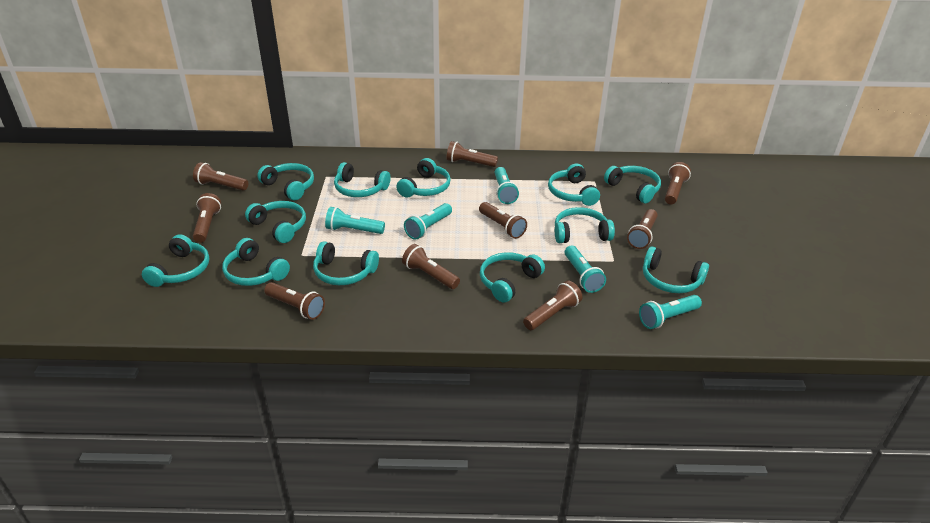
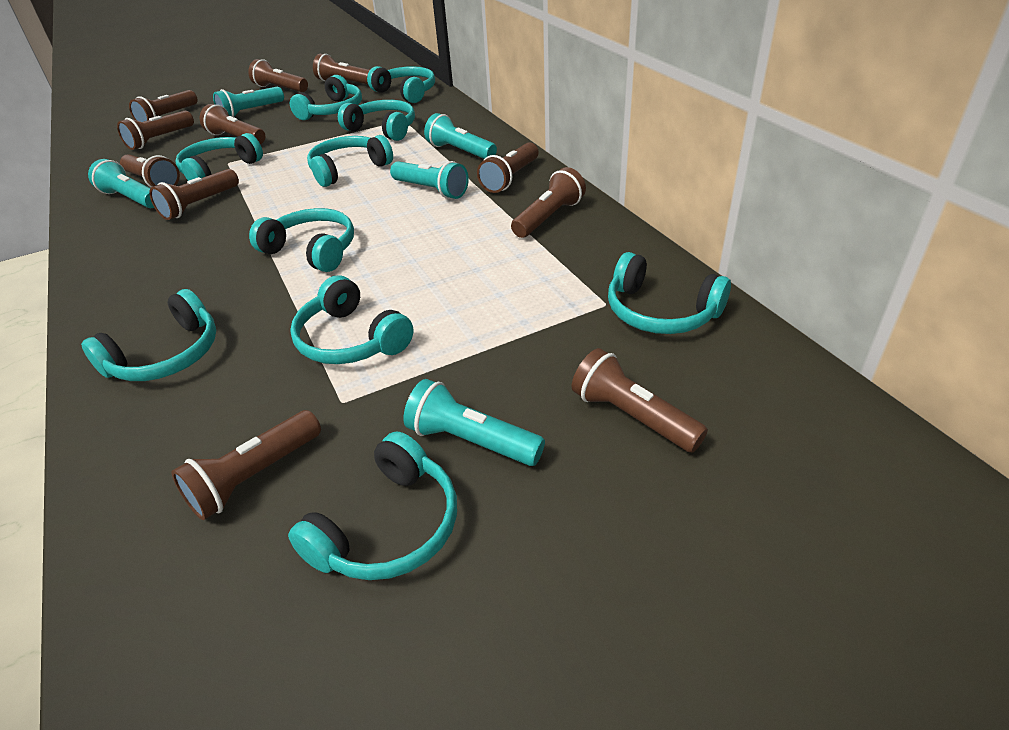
brown flashlight: [193,162,248,191] [193,193,221,243] [264,282,325,320] [402,244,460,289] [447,141,498,167] [479,202,527,239] [523,280,582,330] [627,209,657,249] [665,162,691,204] = 9 -> [117,111,194,150] [120,155,180,187] [129,90,198,122] [149,169,239,220] [171,410,321,520] [200,104,265,144] [248,59,308,92] [313,54,370,84] [477,142,539,193] [511,167,586,238] [572,348,708,453] = 11
turquoise headphones: [142,234,209,287] [222,238,290,286] [245,201,306,243] [257,163,314,200] [313,241,379,285] [334,162,391,197] [396,158,451,198] [480,252,545,303] [548,164,600,206] [555,207,615,243] [604,166,661,203] [643,246,709,293] = 12 -> [81,289,216,381] [175,133,263,181] [249,208,354,272] [288,431,457,580] [290,75,362,120] [290,275,414,364] [307,135,393,187] [338,100,415,141] [367,66,435,103] [608,252,731,334] = 10

